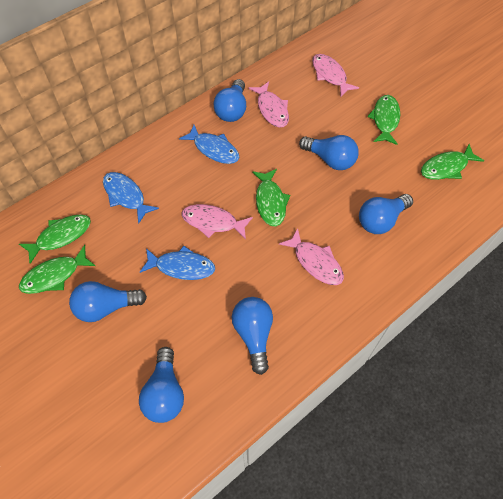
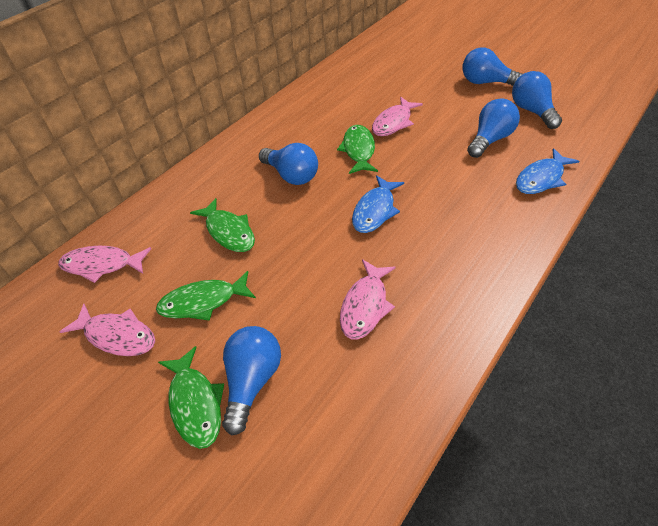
blue fish: [103,172,159,224] [140,246,215,280] [179,125,239,164] = 3 -> [352,175,404,233] [516,148,579,194] = 2
blue light bulb: [69,281,147,322] [139,347,184,423] [213,79,246,122] [232,297,273,375] [299,135,359,170] [359,194,413,234] = 6 -> [222,326,281,436] [259,143,318,185] [463,47,523,86] [467,99,520,158] [512,71,562,129] = 5
green fish: [19,214,91,264] [19,245,95,294] [252,169,290,227] [367,95,400,145] [421,144,484,180] = 5 -> [156,271,256,321] [158,346,224,449] [190,198,255,252] [337,125,378,174] = 4

